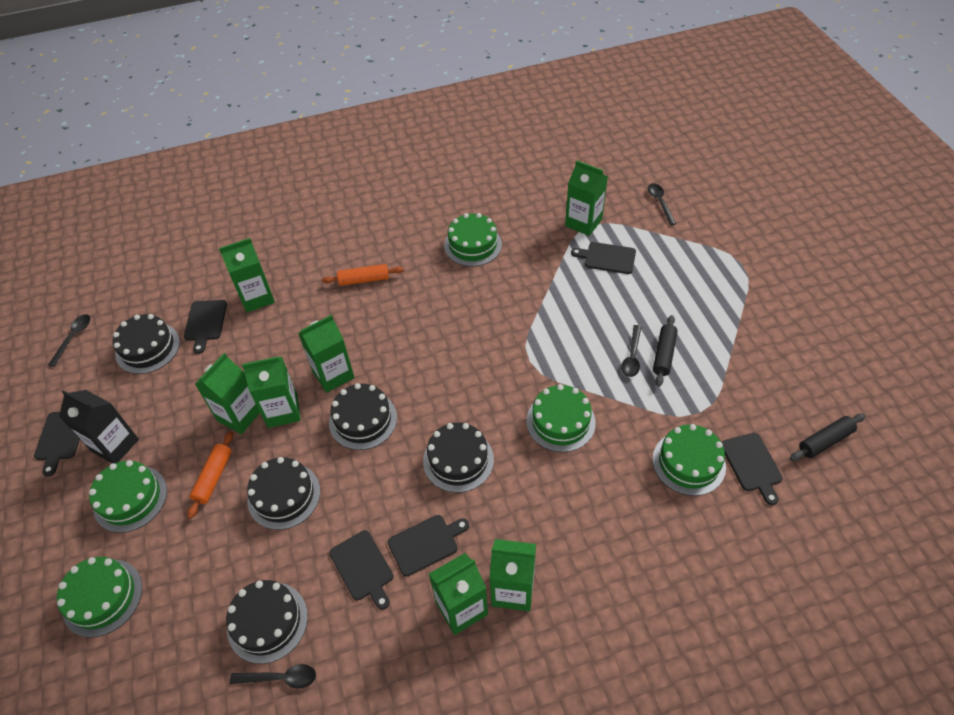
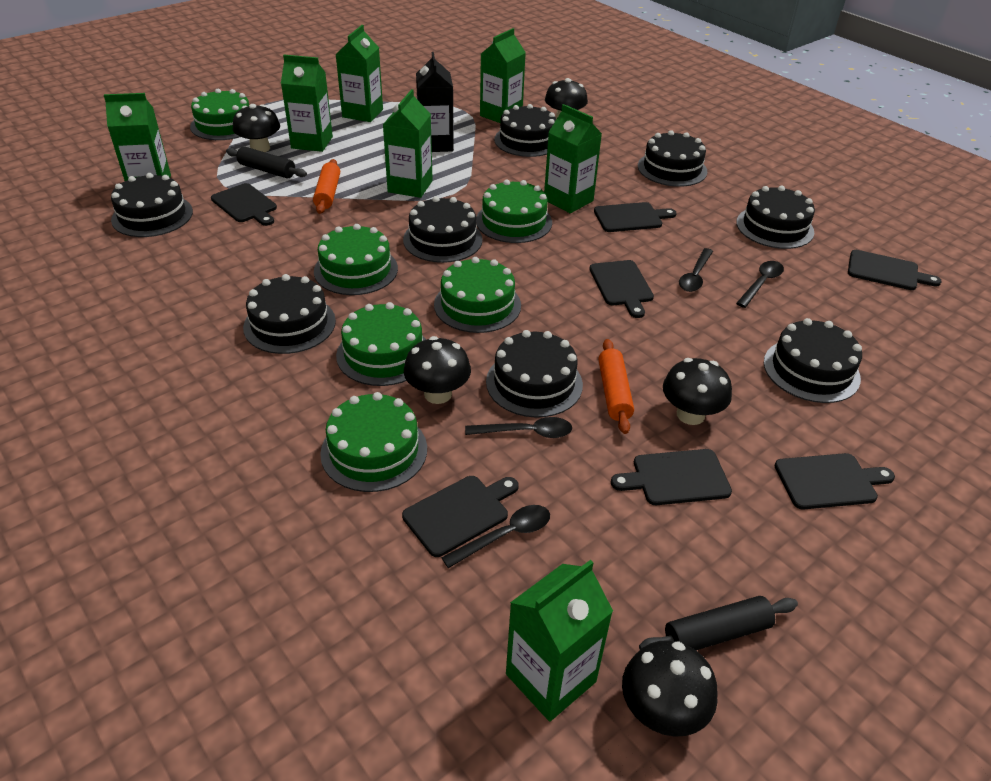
black cake: [112,314,180,374] [226,580,308,664] [247,457,320,530] [329,383,397,450] [423,423,494,493] = 5 -> [111,173,193,237] [243,274,336,354] [403,196,482,263] [486,330,583,418] [494,104,556,157] [638,130,707,187] [736,186,815,249] [764,318,862,403] = 8
black cutting board: [34,412,80,477] [184,300,227,354] [329,530,394,610] [388,515,469,576] [571,242,636,274] [722,433,783,505] = 6 -> [211,183,277,226] [402,476,519,557] [589,260,654,318] [594,202,677,232] [611,449,732,505] [774,453,895,510] [848,250,942,290] = 7
black mushroom: none = 0 -> [233,104,280,152] [404,336,471,404] [545,78,588,119] [622,640,718,737] [663,358,732,425] = 5
green cake: [57,557,142,638] [89,460,167,533] [444,213,502,266] [526,384,596,452] [652,424,726,496] = 5 -> [190,89,249,140] [314,224,398,295] [320,392,427,492] [336,302,426,386] [434,257,521,333] [476,180,552,243] = 6

